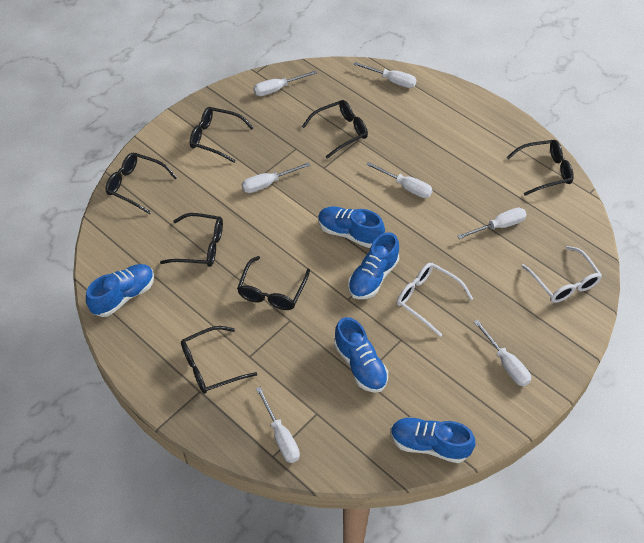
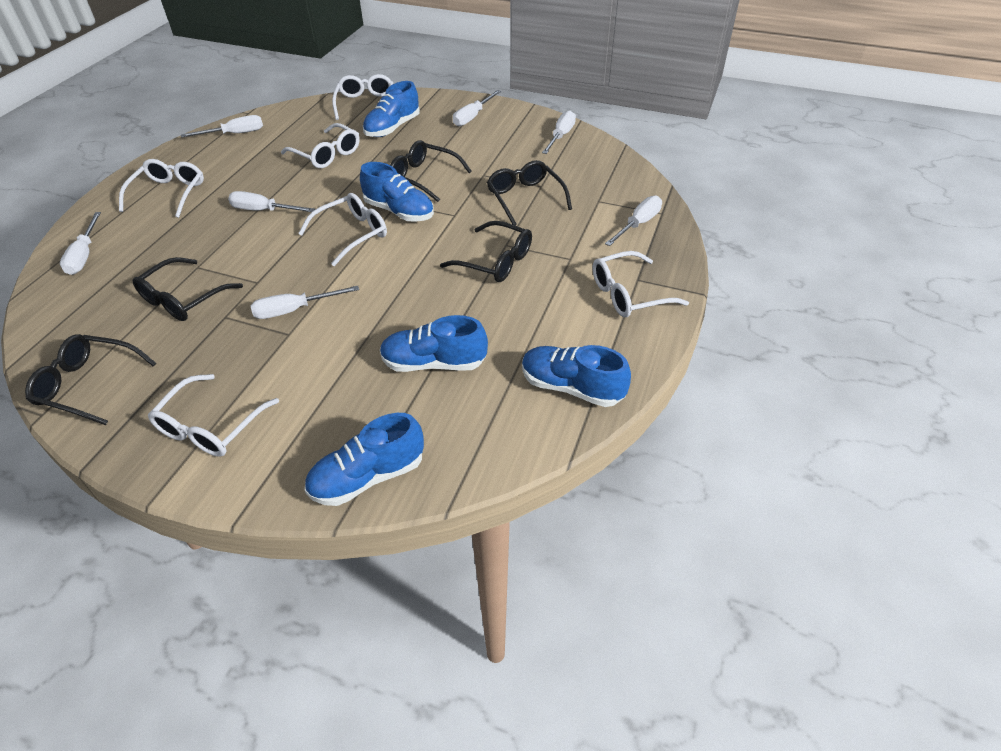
black glasses: [105,153,177,214] [160,213,223,267] [181,326,257,394] [190,107,254,163] [237,256,310,310] [302,100,368,159] [507,140,574,196] = 7 -> [25,334,156,425] [133,257,243,321] [390,140,472,202] [440,221,532,282] [487,160,572,225] = 5
white glasses: [397,263,473,337] [521,246,602,303] = 2 -> [119,159,204,218] [148,374,279,457] [281,123,360,168] [298,193,387,266] [332,74,393,120] [593,251,689,317] = 6

